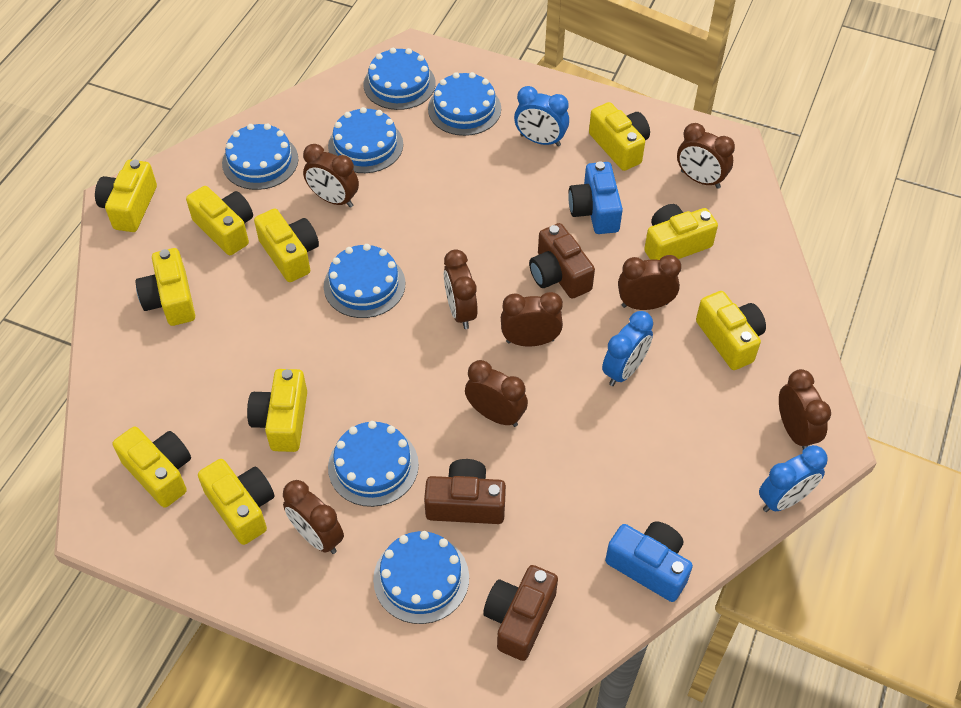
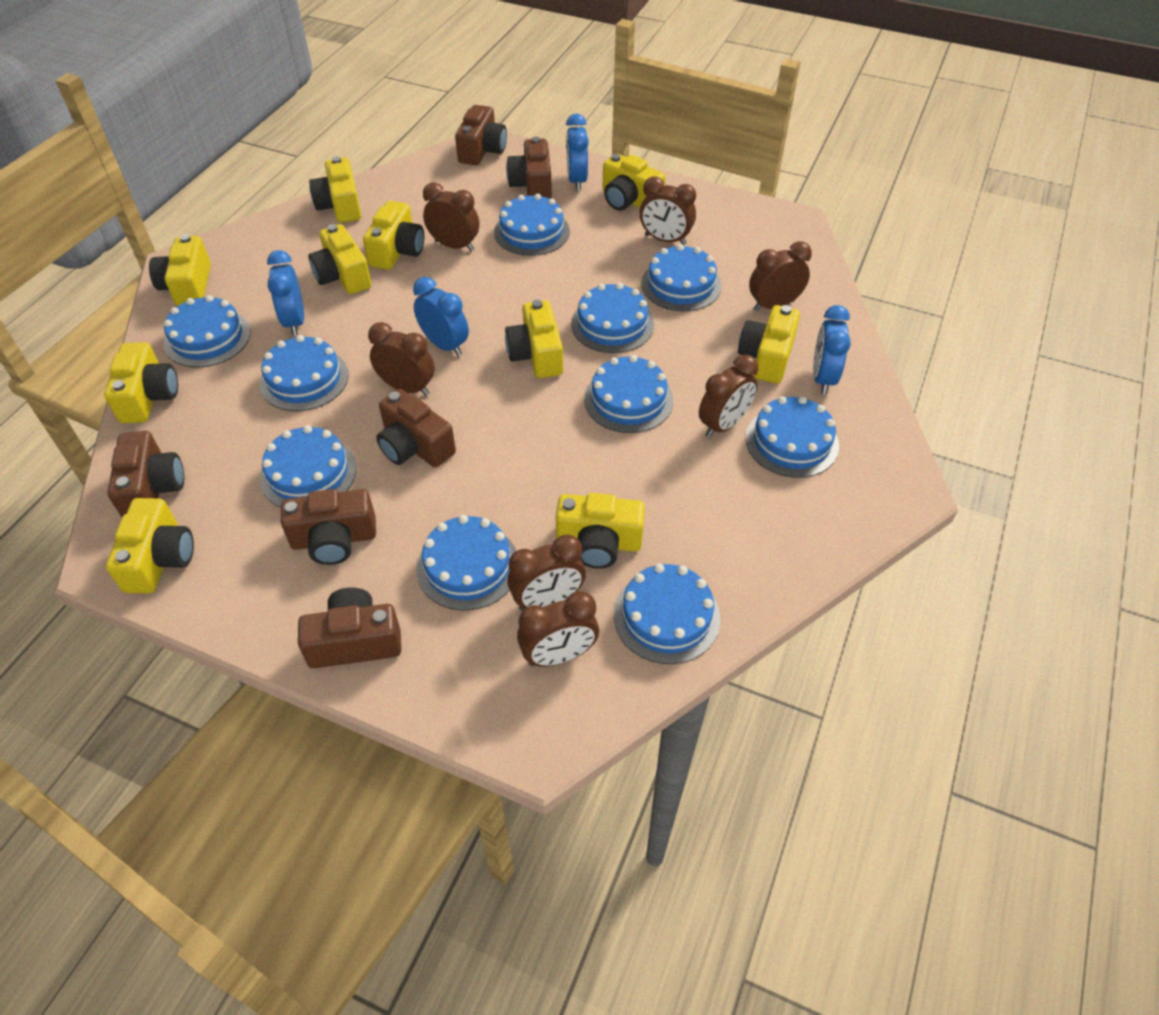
blue cake: [222,123,298,190] [324,244,405,318] [328,107,403,173] [328,421,419,507] [364,48,436,110] [373,531,469,624] [428,72,501,136] = 7 -> [164,295,250,367] [259,335,349,411] [260,425,357,508] [416,515,516,610] [494,194,570,256] [571,283,654,353] [584,355,673,433] [614,564,720,664] [641,244,721,311] [745,396,839,478] = 10
blue camera: [568,161,623,234] [605,521,693,602] = 2 -> none = 0
blue clock: [514,86,569,147] [602,311,653,386] [759,445,828,512] = 3 -> [267,250,304,336] [413,277,469,356] [566,114,589,191] [813,305,851,394] = 4
brown camera: [424,459,506,524] [483,565,558,661] [529,223,595,298] = 3 -> [108,431,184,517] [281,489,376,565] [298,587,401,669] [376,389,456,467] [455,105,507,165] [506,137,552,199] = 6
brown clock: [283,480,344,554] [303,144,359,208] [444,249,478,329] [465,360,528,427] [501,292,563,347] [618,255,681,310] [677,123,735,189] [779,369,831,450] = 8 -> [368,322,435,396] [423,182,479,251] [507,534,586,611] [517,591,599,667] [640,177,696,245] [699,355,758,438] [749,241,812,312] = 7

